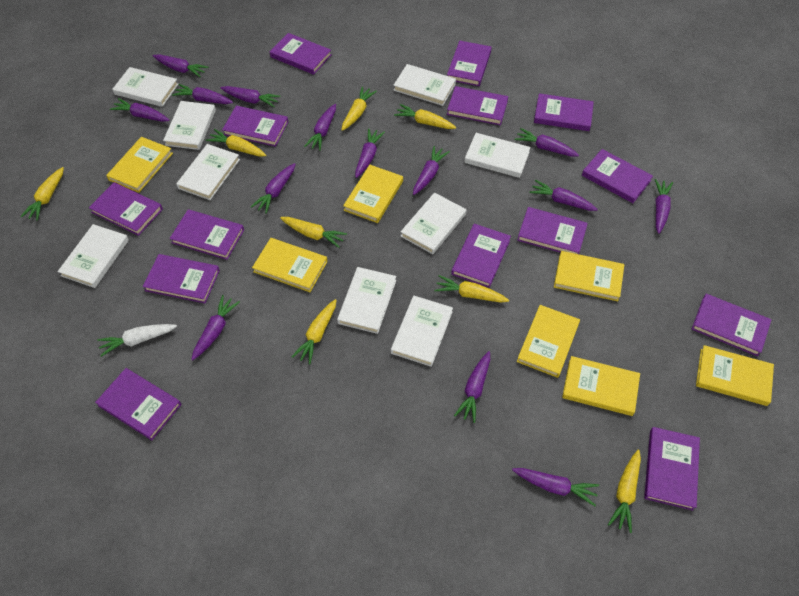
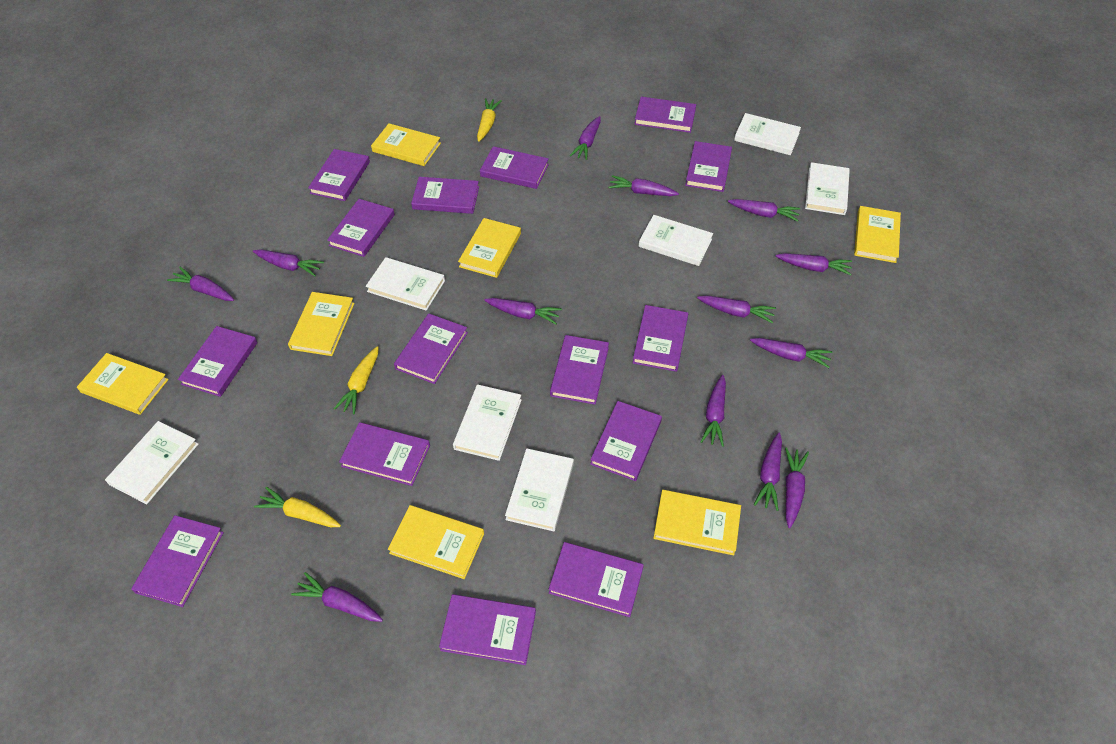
purple book: [89,182,163,236] [95,368,182,440] [143,254,220,303] [170,209,244,260] [222,106,288,147] [270,33,331,75] [447,41,492,86] [447,86,508,125] [451,224,511,288] [517,207,588,254] [534,93,594,131] [582,149,653,203] [644,427,700,511] [692,294,771,357] = 14 -> [131,515,224,607] [178,326,258,397] [308,149,370,201] [327,199,395,257] [339,422,430,486] [394,313,468,384] [411,177,479,214] [439,594,536,665] [480,146,549,189] [549,542,644,617] [550,335,609,405] [590,401,662,481] [633,305,688,372] [634,97,696,133] [685,141,732,192] = 15
purple carrot: [110,98,169,122] [153,54,209,78] [172,84,233,104] [191,295,240,360] [220,86,281,107] [251,163,295,214] [304,104,336,151] [355,128,385,178] [413,146,450,195] [454,351,490,423] [512,468,599,506] [515,128,579,156] [529,180,598,211] [655,179,673,234] = 14 -> [167,267,234,301] [253,249,324,276] [291,572,383,622] [484,298,562,324] [570,116,601,160] [608,175,679,196] [697,295,776,323] [700,375,726,447] [728,199,800,222] [750,338,832,368] [754,433,782,511] [776,253,852,275] [785,447,809,528] = 13
white book: [57,224,129,288] [112,67,178,107] [163,101,216,150] [176,144,240,200] [337,267,396,334] [391,296,453,367] [393,64,456,106] [401,193,467,254] [464,133,531,178] = 9 -> [105,421,199,504] [366,257,445,311] [453,384,522,461] [505,448,574,531] [639,215,713,266] [734,113,801,155] [805,162,850,215] = 7
white carrot: [97,324,177,357] = 1 -> none = 0
yellow carrot: [21,167,64,221] [206,129,266,156] [280,217,347,248] [292,299,337,364] [342,86,377,131] [394,104,456,129] [434,275,509,303] [608,450,641,533] = 8 -> [254,487,341,527] [334,346,379,414] [477,98,502,142] = 3

